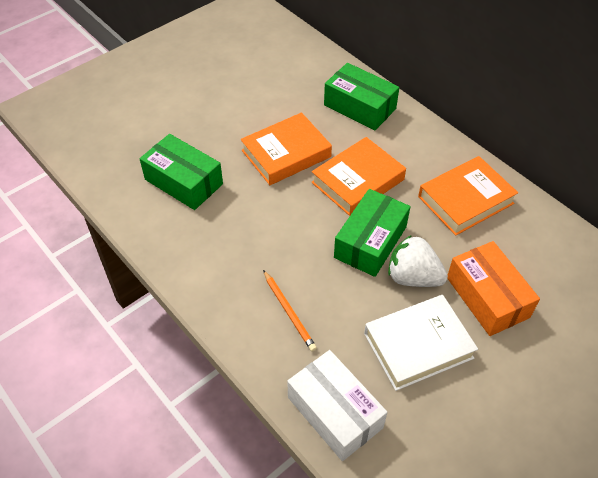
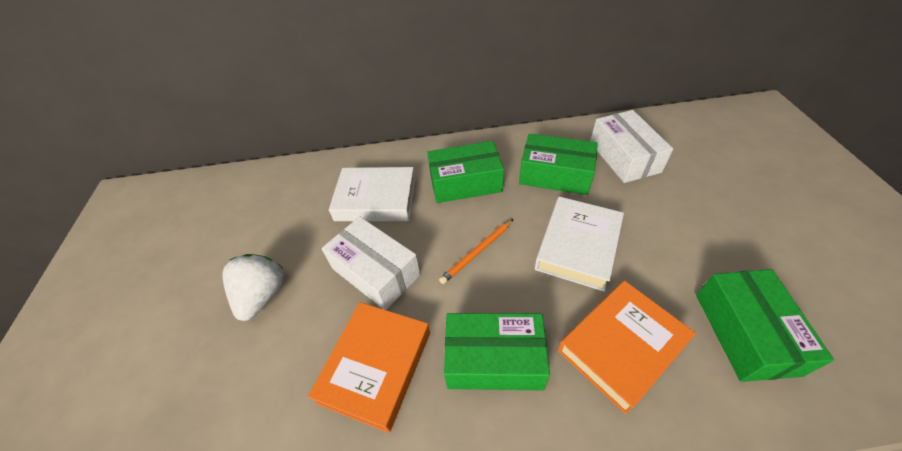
green box: [140,134,223,210] [324,63,399,130] [334,189,411,277] = 3 -> [427,141,504,203] [444,313,550,390] [519,133,598,195] [696,269,834,382] = 4
orange book: [241,112,332,185] [311,137,406,216] [418,156,518,236] = 3 -> [308,302,430,433] [558,281,696,414] = 2
orange box: [447,241,540,336] = 1 -> none = 0
white book: [364,295,478,391] = 1 -> [329,167,415,221] [535,196,624,291] = 2
white box: [287,350,387,461] = 1 -> [321,216,421,310] [590,110,673,183] = 2

